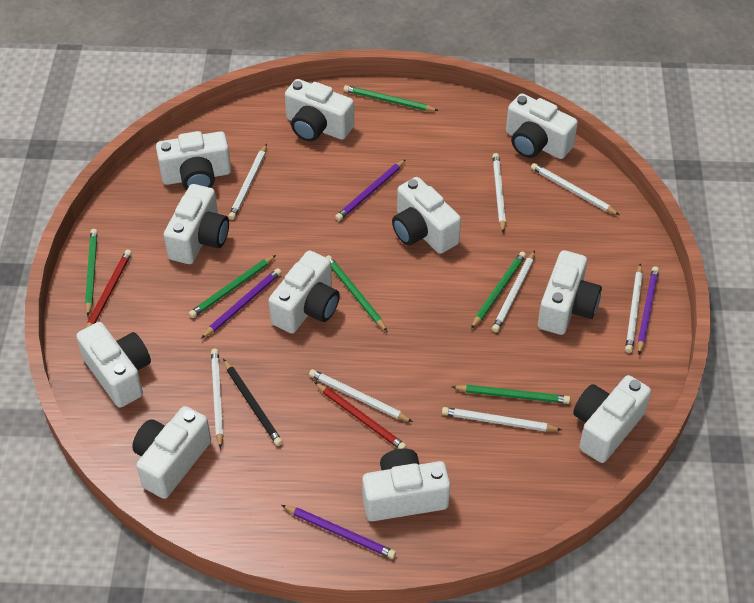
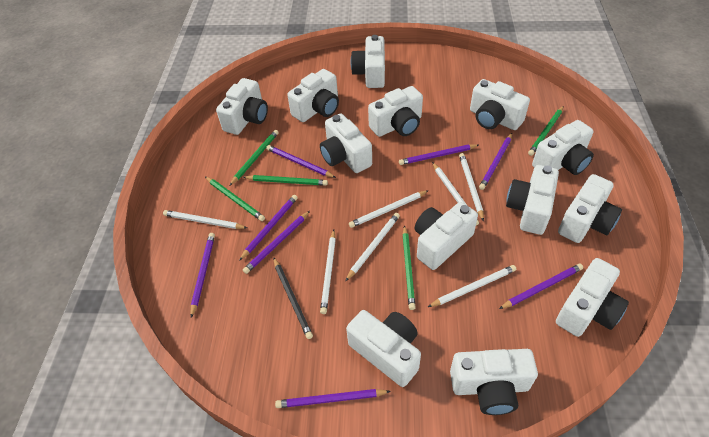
green pencil: [85,229,98,316] [189,255,276,318] [326,255,388,332] [344,85,439,111] [452,385,570,404] [471,251,526,329] = 6 -> [205,176,265,221] [230,130,279,185] [243,175,328,186] [402,225,416,310] [528,106,563,156] = 5
purple pencil: [201,268,282,338] [282,505,396,559] [335,159,406,221] [637,266,659,354] = 4 -> [191,233,215,318] [239,195,298,261] [243,211,310,274] [266,145,336,178] [275,389,391,408] [399,144,479,165] [479,133,512,190] [499,264,583,309] = 8
red pencil: [86,249,132,328] [314,382,407,449] = 2 -> none = 0
white camera: [76,322,151,408] [132,406,211,499] [156,131,231,190] [164,184,229,264] [269,250,340,333] [285,79,354,142] [362,448,450,521] [392,177,461,254] [506,94,578,159] [538,250,602,335] [573,375,651,463] = 11 -> [216,78,268,135] [287,69,339,122] [320,114,372,173] [346,310,421,387] [351,35,385,88] [368,86,423,137] [415,202,478,270] [450,349,538,415] [470,79,530,130] [506,165,559,235] [532,120,594,175] [556,258,629,337] [558,174,622,243] = 13
white pencil: [211,349,224,449] [228,144,267,220] [309,369,413,422] [442,407,562,431] [492,153,506,233] [492,251,535,332] [531,163,620,215] [625,263,643,353] = 8 -> [163,210,247,229] [320,230,336,314] [345,213,400,281] [349,190,429,228] [428,265,516,307] [432,162,479,226] [459,153,484,221] = 7

